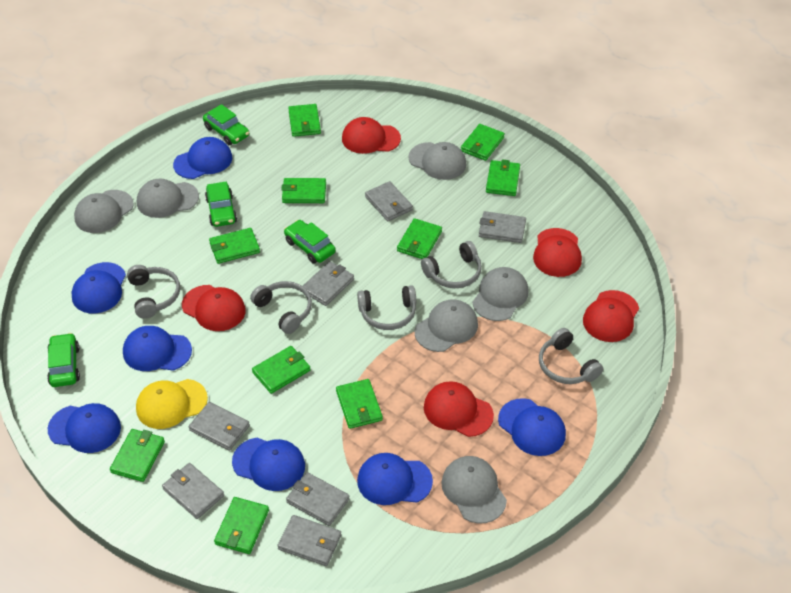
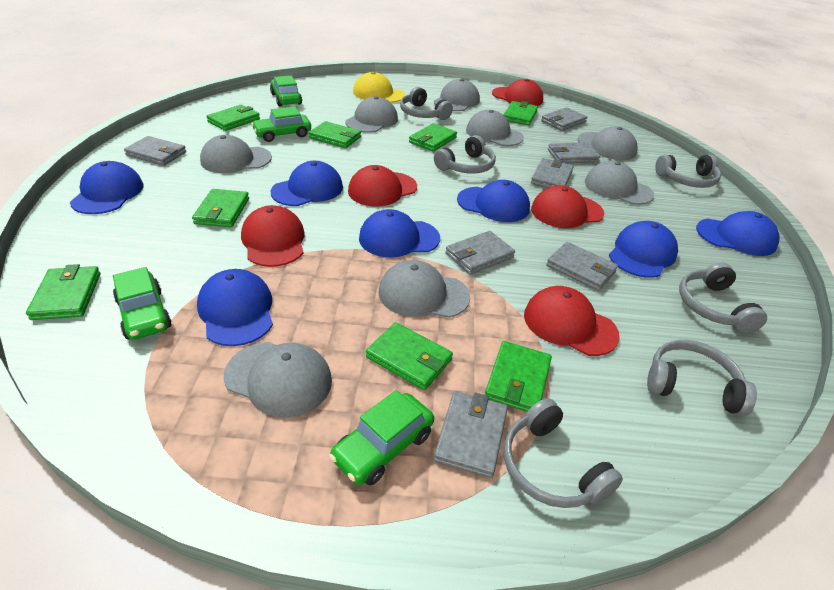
green wallet: [110,429,165,482] [209,228,260,264] [214,497,269,554] [252,346,311,394] [281,178,326,203] [288,104,321,137] [336,379,383,429] [397,218,442,259] [461,124,505,161] [486,159,520,196] = 10 -> [26,264,101,320] [192,189,249,227] [206,105,260,131] [309,121,361,148] [366,322,453,390] [409,123,457,152] [485,341,552,412] [504,101,538,125] = 8
grey cap: [74,190,133,233] [137,179,199,218] [408,142,467,180] [415,299,478,352] [441,456,507,523] [472,267,529,321] = 6 -> [200,135,272,173] [224,342,332,418] [346,96,398,133] [378,260,470,318] [434,79,480,111] [466,110,524,146] [578,127,638,160] [585,160,654,205] = 8
grey headphones: [127,265,180,319] [250,281,312,334] [357,285,416,330] [421,241,482,288] [539,328,603,384] = 5 -> [400,87,453,120] [434,135,496,174] [504,398,623,508] [647,340,757,416] [655,155,721,188] [679,262,767,333] = 6

